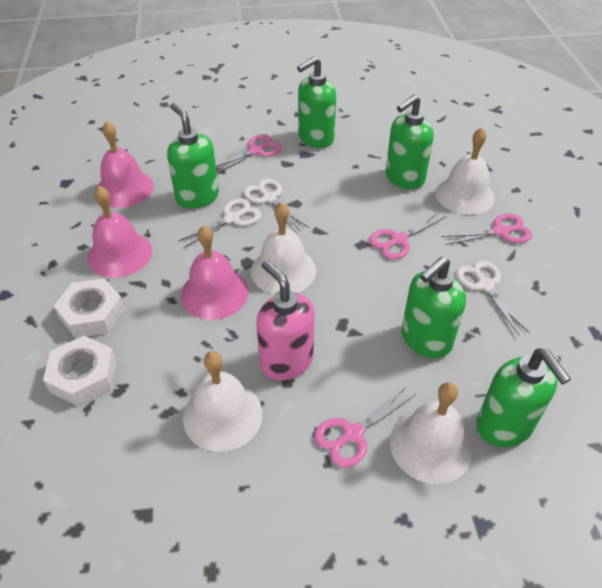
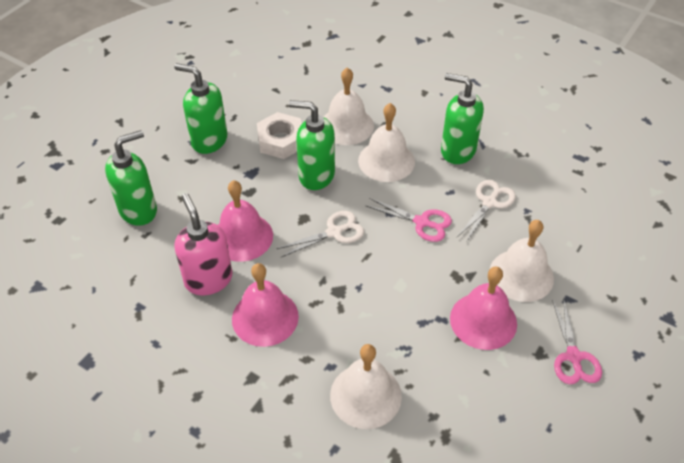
green soap dispenser: [167,103,219,209] [297,56,336,148] [386,94,434,189] [402,257,466,358] [476,349,571,447] = 5 -> [105,130,157,226] [174,63,227,154] [289,100,335,190] [441,73,484,164] = 4
pink scissors: [216,134,282,173] [314,386,416,468] [369,211,447,260] [442,214,532,245] = 4 -> [365,198,452,242] [552,298,602,384] = 2
white nut: [43,336,116,406] [54,278,125,338] = 2 -> [257,112,302,159] = 1
white scissors: [178,198,261,248] [243,179,309,230] [456,261,529,335] = 3 -> [277,211,364,257] [457,180,516,242] = 2

